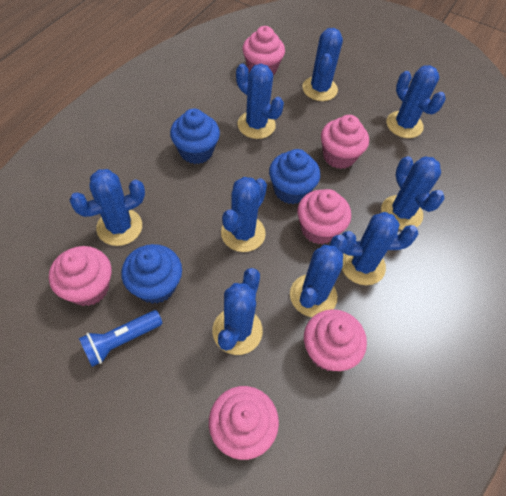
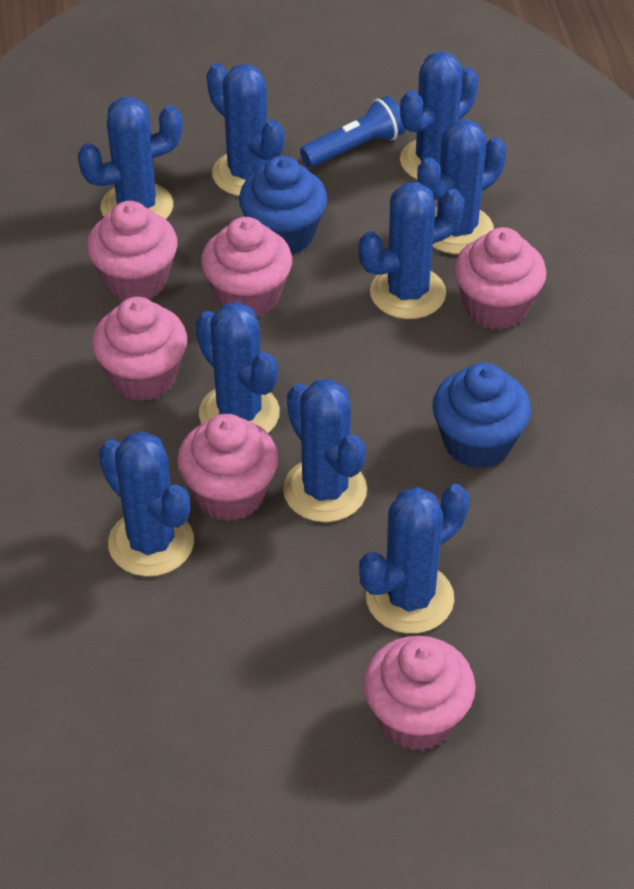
blue cupcake: [121,244,182,304] [170,109,220,164] [269,149,320,204] = 3 -> [239,156,327,254] [432,362,531,469] = 2

